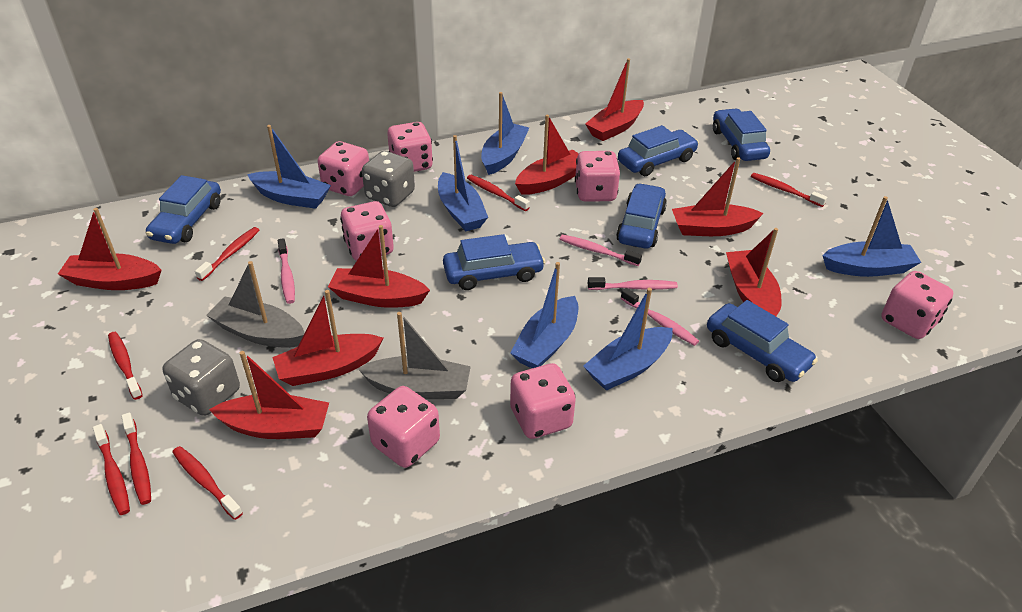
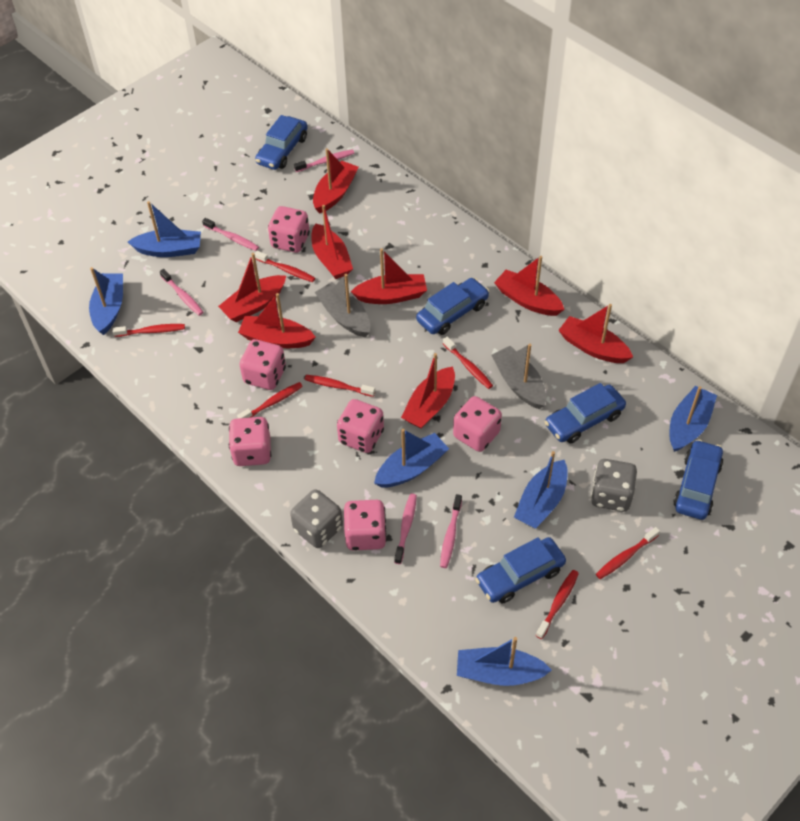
blue car: [146,175,221,244] [443,234,546,290] [616,183,667,248] [618,125,699,176] [707,300,818,382] [713,108,770,161] = 6 -> [255,115,308,170] [416,278,489,335] [475,537,566,604] [545,383,626,444] [673,439,723,520] = 5
pink dice: [318,141,369,196] [340,201,394,261] [367,386,440,468] [387,122,433,172] [510,363,576,439] [575,151,620,202] [881,271,953,339] = 7 -> [229,417,271,466] [239,339,286,390] [268,206,310,253] [337,399,384,453] [344,500,387,551] [453,396,502,452] = 6
pink toothbrush: [278,238,295,304] [560,235,642,266] [587,277,678,290] [621,288,699,346] = 4 -> [160,269,204,316] [202,218,259,251] [294,149,354,172] [394,494,417,564] [440,494,462,568] = 5

